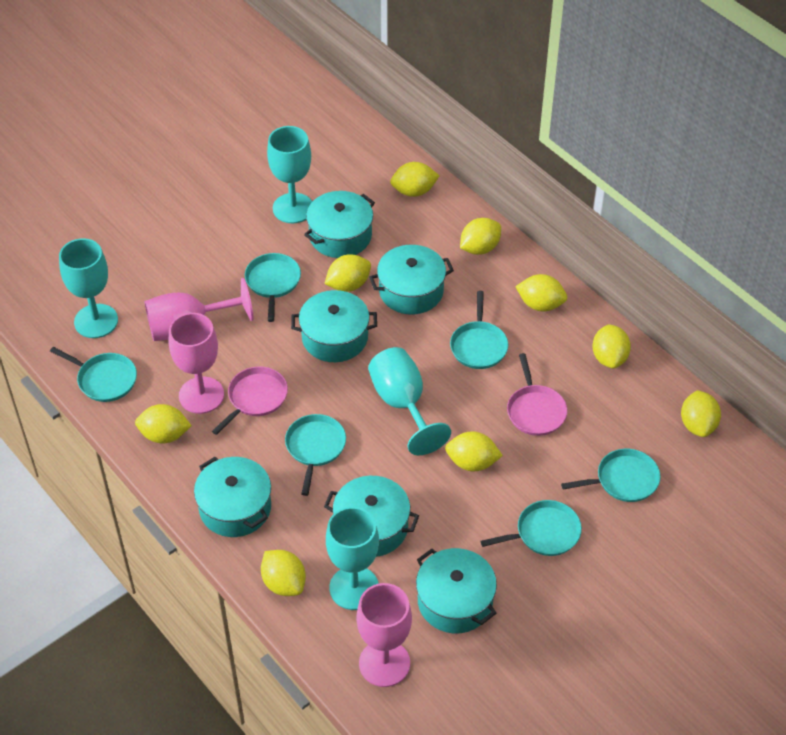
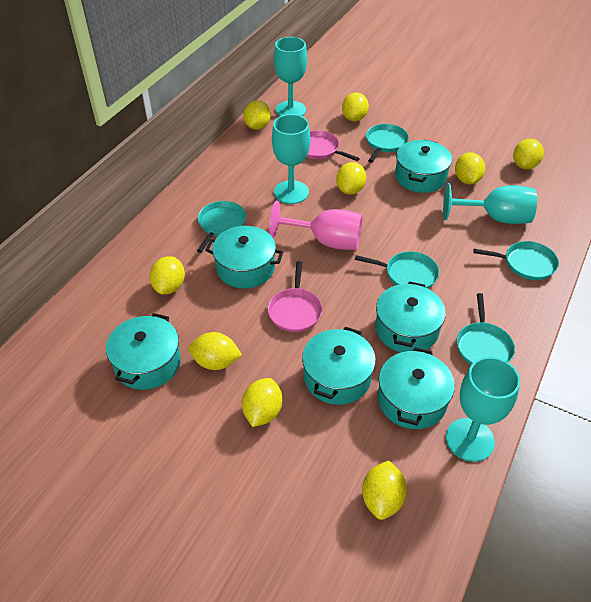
pink goblet: [144,278,254,341] [169,313,224,414] [356,583,412,687] = 3 -> [269,201,363,250] = 1
turquoise pan: [50,347,137,402] [245,253,301,322] [285,414,346,496] [450,291,508,369] [480,500,582,556] [561,449,661,502] = 6 -> [197,201,246,253] [355,251,439,289] [366,124,409,163] [457,293,515,365] [473,241,559,280] = 5

